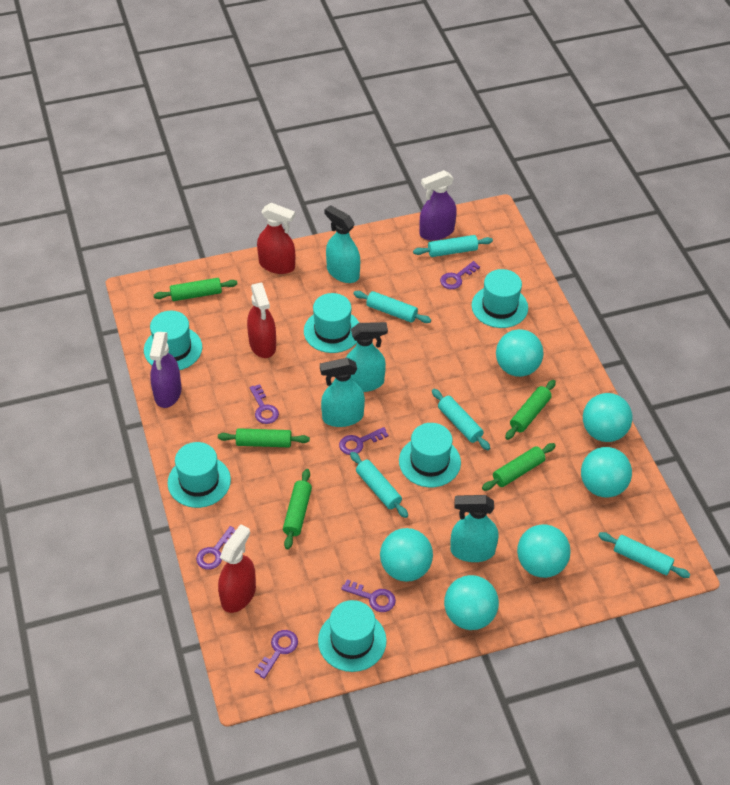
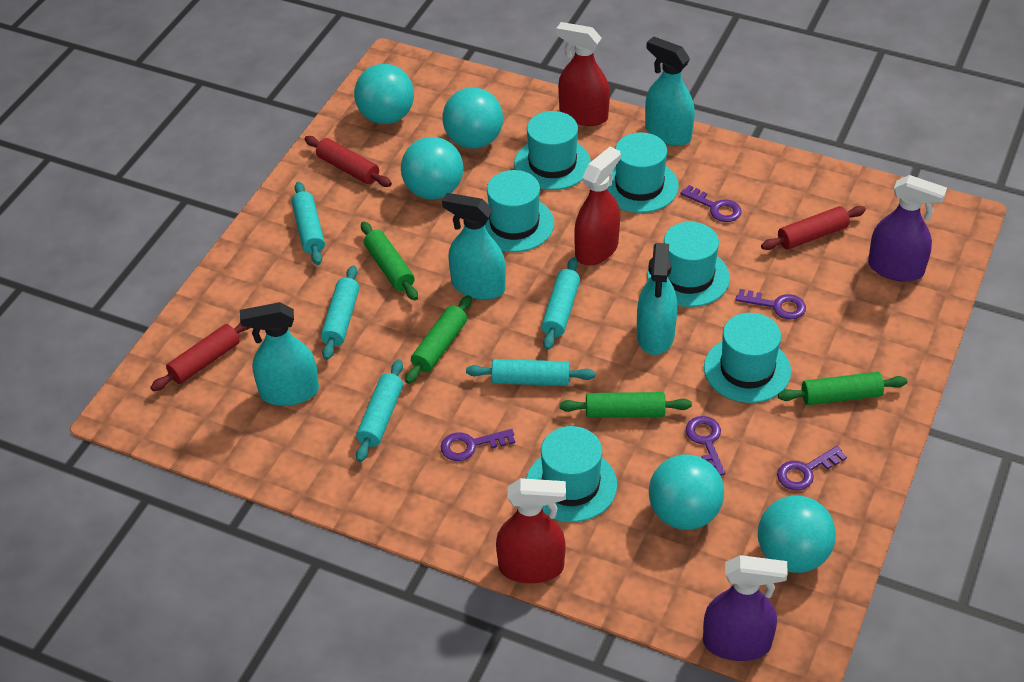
green rolling pin: [154,278,238,301] [218,428,310,447] [283,469,312,549] [482,443,556,491] [505,380,556,440] = 5 -> [361,222,418,300] [405,295,472,384] [559,392,692,418] [778,372,907,405] = 4
purple key: [196,526,236,570] [249,384,279,424] [254,630,298,679] [339,427,388,455] [341,579,396,612] [440,261,480,289] = 6 -> [441,429,515,461] [680,185,742,222] [686,416,725,476] [735,289,806,320] [777,446,847,491] = 5
red rolling pin: none = 0 -> [150,322,249,391] [304,136,392,187] [761,206,866,250] = 3
turquoise ball: [380,528,433,582] [444,575,499,630] [496,329,543,377] [517,524,571,578] [581,447,632,498] [583,393,632,442] = 6 -> [354,64,414,124] [401,137,463,200] [443,87,503,149] [649,454,724,530] [758,495,836,573] = 5

